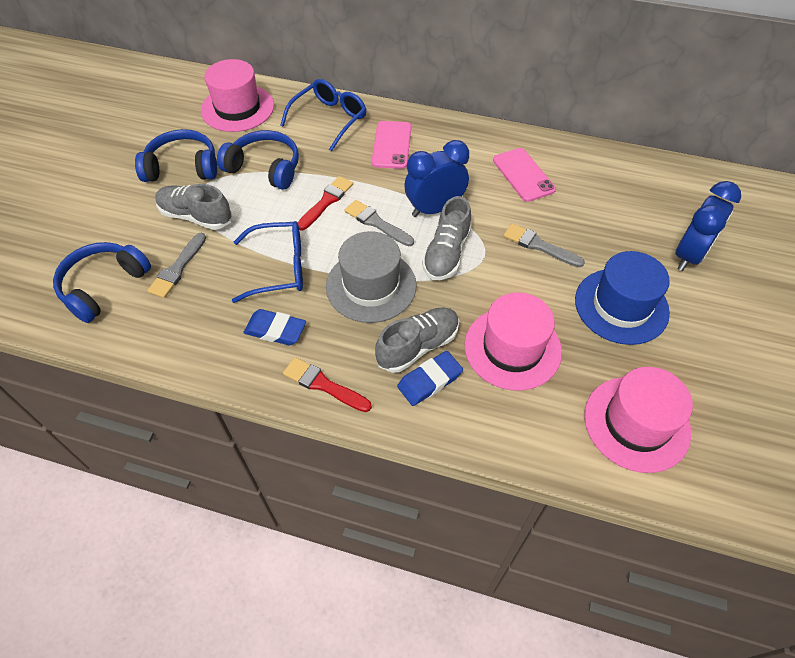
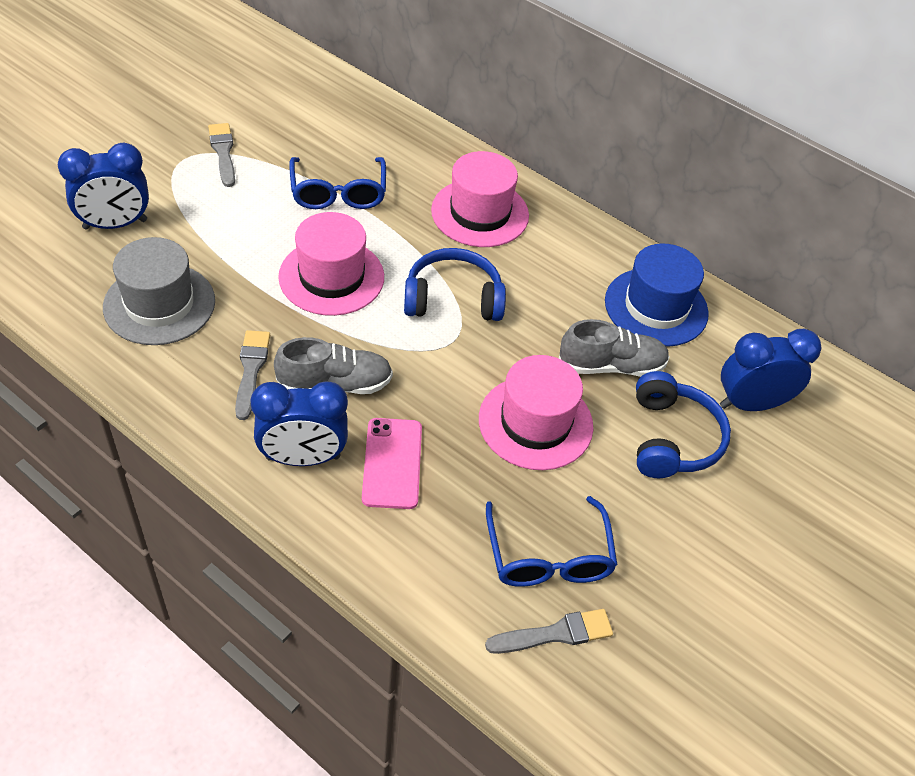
blue clock: [404,140,469,217] [675,181,741,271] = 2 -> [58,143,149,230] [250,382,348,466] [720,329,821,411] = 3
blue eraser: [244,309,306,345] [397,351,463,406] = 2 -> none = 0
blue headphones: [53,242,151,323] [135,129,217,182] [217,130,299,190] = 3 -> [404,248,506,321] [636,371,731,478] = 2
grey shoe: [155,184,232,230] [375,307,459,373] [422,196,472,280] = 3 -> [274,337,393,394] [559,319,669,377] = 2
pink phone: [371,121,411,169] [493,148,556,202] = 2 -> [362,418,422,509] = 1
red brush: [283,357,372,412] [298,176,353,231] = 2 -> none = 0

